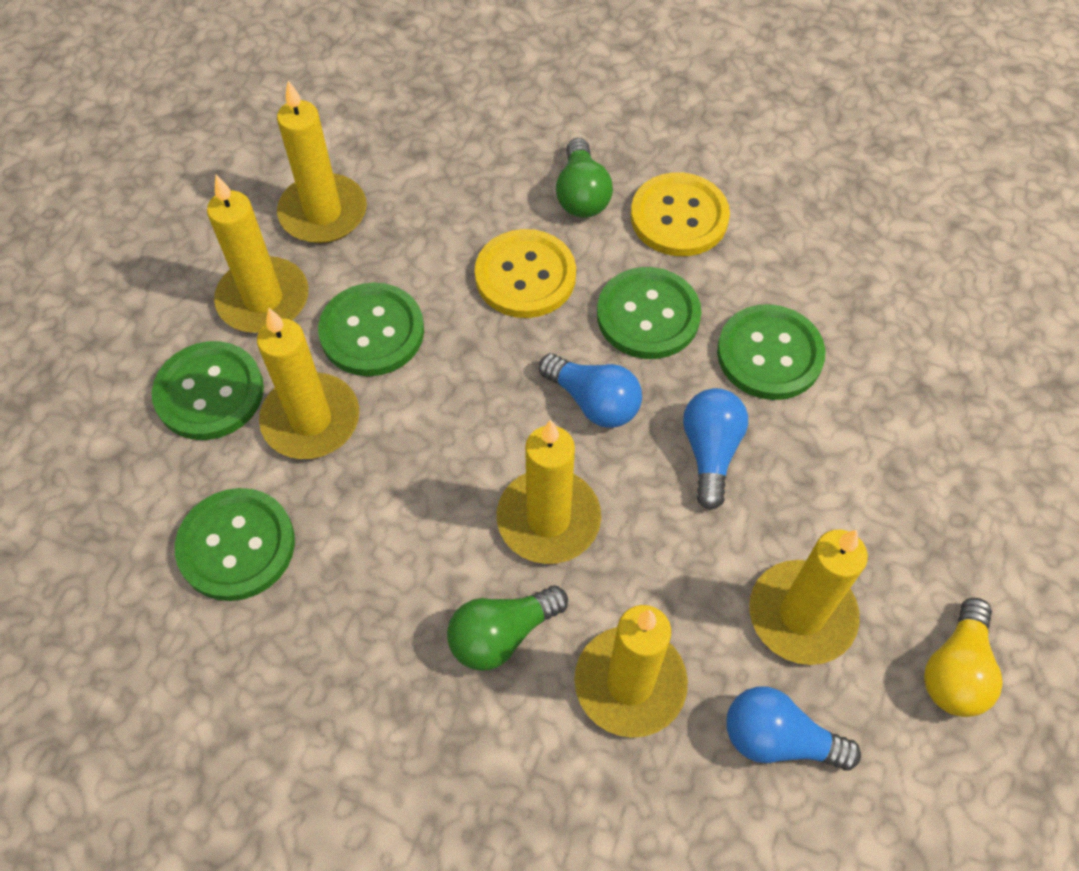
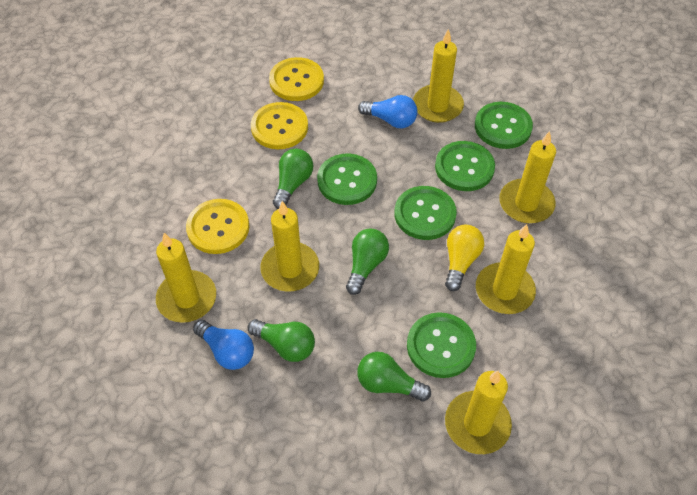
blue light bulb: [539,353,642,428] [683,388,748,510] [726,686,861,771] = 3 -> [193,320,254,370] [358,95,418,128] = 2
green light bulb: [447,586,568,671] [556,138,613,218] = 2 -> [248,319,315,362] [273,149,313,209] [346,228,389,295] [357,352,431,402] = 4
yellow button: [475,229,576,318] [631,172,730,256] = 2 -> [186,199,249,254] [251,102,308,149] [269,57,324,101] = 3

